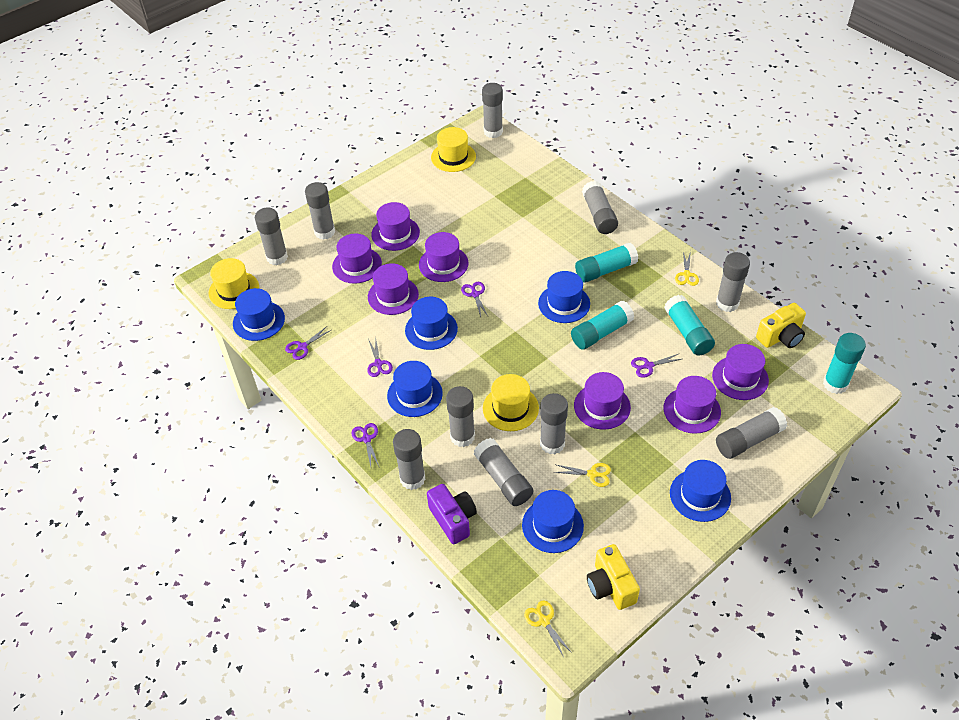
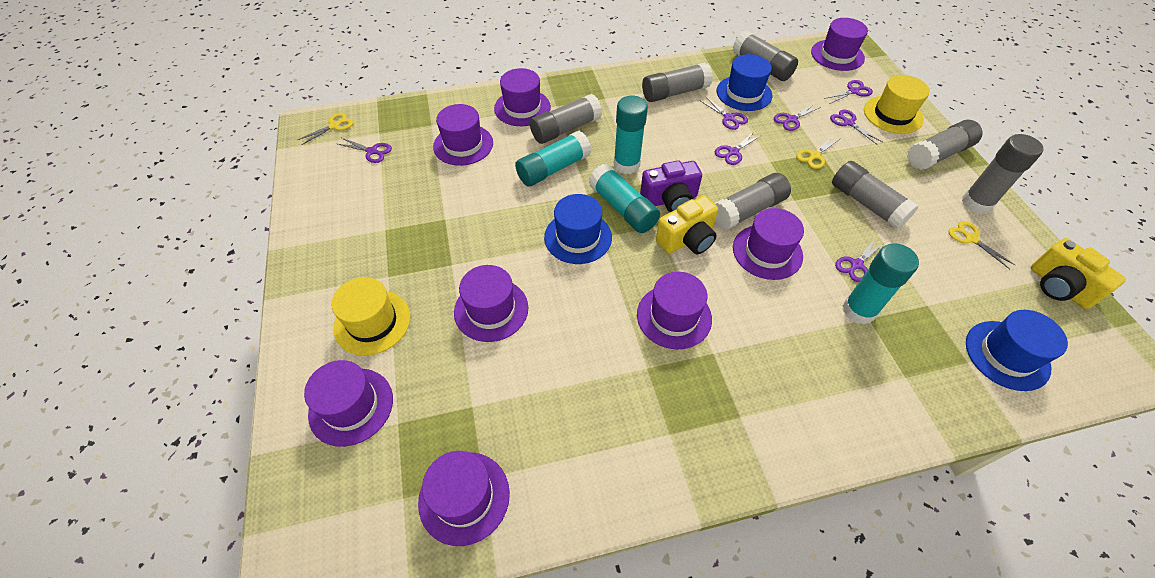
blue hat: [233,288,285,341] [387,361,443,417] [405,297,458,350] [522,490,584,553] [538,271,590,323] [670,460,731,522] = 6 -> [544,194,612,264] [716,54,772,111] [966,310,1068,391] = 3
grey glue stick: [255,207,288,265] [305,182,335,240] [393,429,426,490] [446,386,475,447] [474,438,533,506] [482,83,503,138] [540,393,568,454] [582,181,618,234] [716,252,750,312] [716,407,787,459] = 10 -> [530,94,602,144] [642,62,713,102] [714,173,791,230] [733,30,798,81] [832,161,919,229] [907,120,983,170] [962,134,1043,214] = 7
purple hat: [332,234,382,284] [368,263,419,315] [371,202,420,251] [419,232,469,282] [574,372,631,430] [664,376,721,434] [712,344,769,400] = 7 -> [304,360,393,447] [418,451,510,546] [433,104,493,166] [454,265,528,342] [494,68,551,126] [637,272,712,349] [733,208,804,280] [811,18,868,71] = 8
purple scissors: [285,326,331,360] [352,423,380,468] [367,339,393,377] [461,282,488,317] [631,353,682,378] = 5 -> [338,138,392,163] [701,97,748,130] [715,132,760,165] [774,103,821,131] [824,80,873,104] [830,109,883,145] [835,237,885,282] = 7
yellow hat: [208,258,259,309] [431,127,476,172] [483,374,539,431] = 3 -> [331,277,411,356] [864,75,930,134] = 2

